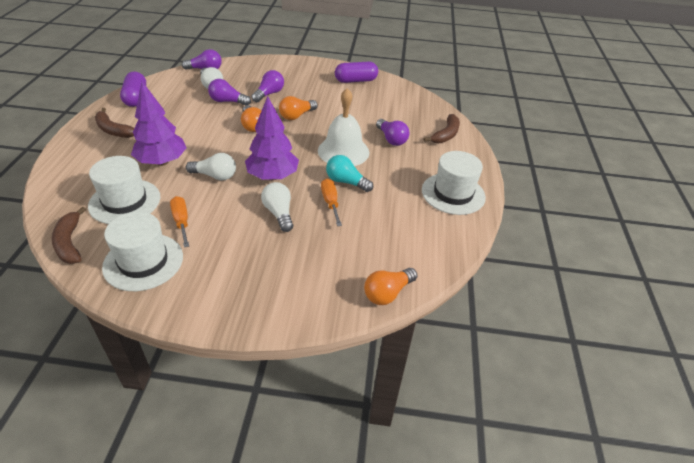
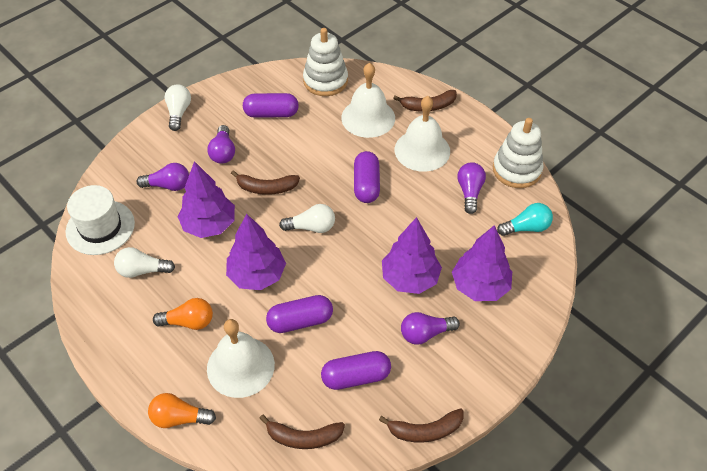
brown banana: [52,207,86,264] [95,108,134,138] [423,114,460,144] = 3 -> [231,170,300,195] [259,414,345,449] [379,408,464,443] [393,90,457,112] = 4
orange light bulb: [241,105,261,132] [279,96,318,120] [364,268,417,305] = 3 -> [148,393,216,428] [153,298,213,330] = 2
orange screwdriver: [170,196,189,247] [321,178,342,226] = 2 -> none = 0
purple capsule: [120,71,146,107] [335,62,378,83] = 2 -> [243,93,299,118] [266,295,333,333] [321,351,391,390] [354,151,380,203] = 4
purple tree: [131,81,186,166] [245,96,299,180] = 2 -> [177,161,235,238] [226,214,286,290] [382,217,442,294] [452,225,512,301] = 4
white bell: [318,88,370,166] = 1 -> [207,319,275,398] [341,63,395,138] [395,96,450,172] = 3
white hat: [88,156,160,224] [102,212,183,291] [422,151,486,215] = 3 -> [66,185,135,255] = 1
white stacking toy: none = 0 -> [303,28,348,96] [493,118,544,188] = 2

